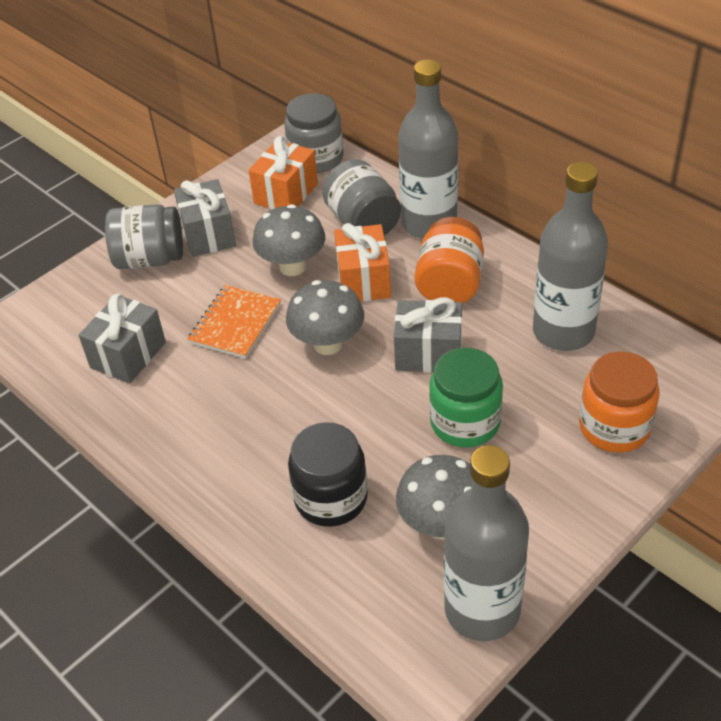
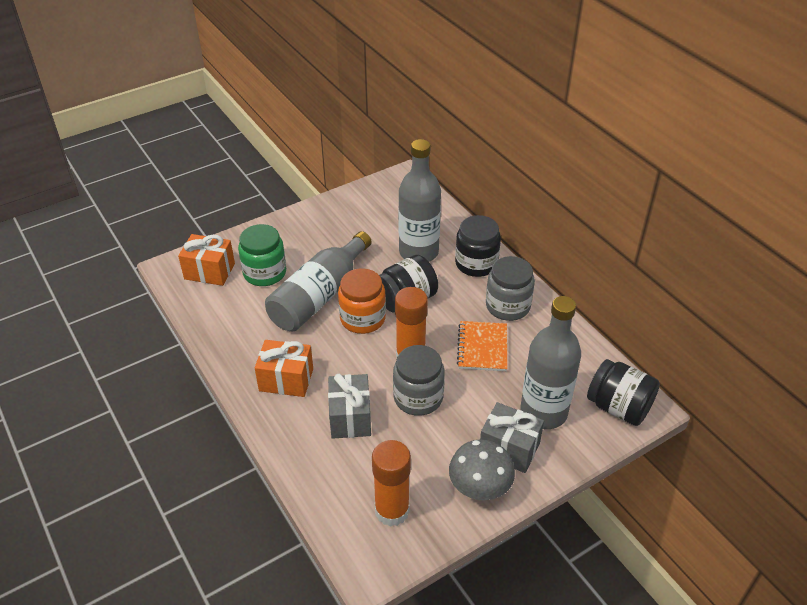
black jar: [288,422,368,527] = 1 -> [379,255,438,312] [455,215,501,277] [587,359,660,426] = 3
grey gift: [79,293,166,384] [174,179,236,257] [394,297,462,373] = 3 -> [328,374,371,439] [480,402,544,473] = 2
grey jar: [105,204,183,269] [284,93,344,174] [322,159,401,236] = 3 -> [393,345,445,416] [486,256,535,321] = 2
grey mushroom: [253,204,325,276] [286,280,364,355] [396,455,472,539] = 3 -> [449,440,515,501] = 1
orange glue stick: none = 0 -> [372,440,411,527] [395,287,428,357] = 2
orange jar: [415,217,484,303] [579,351,660,453] = 2 -> [338,268,386,334] = 1

